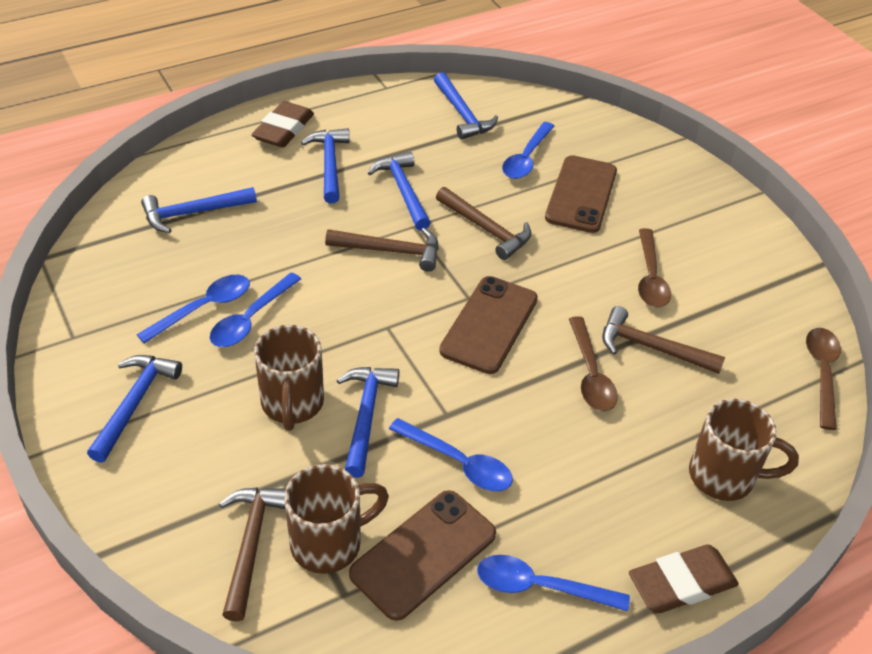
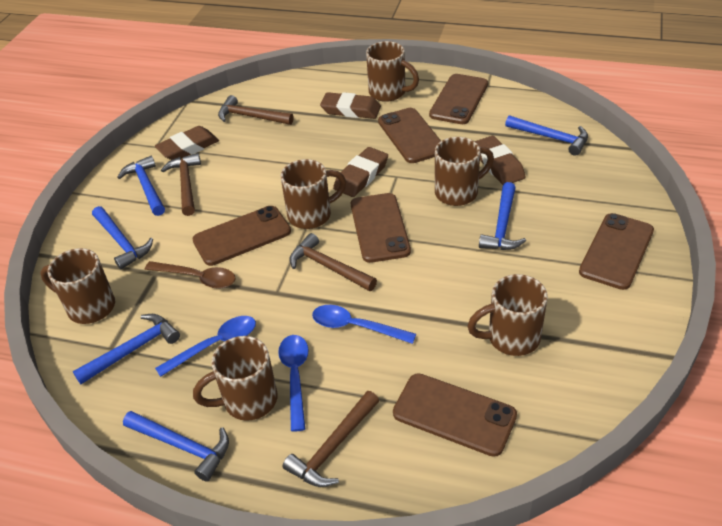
blue spoon: [136,275,250,344] [210,273,301,347] [389,418,513,491] [477,555,630,612] [502,122,554,179] = 5 -> [155,316,256,377] [278,335,309,432] [312,305,416,344] = 3
brown eraser: [252,101,314,148] [629,545,739,613] = 2 -> [155,126,219,160] [320,92,381,119] [333,147,388,197] [475,136,525,185] = 4
brown mug: [254,325,324,431] [284,464,389,574] [689,398,799,501] = 3 -> [40,248,115,324] [193,336,278,421] [281,159,346,229] [366,41,419,102] [435,137,494,206] [467,274,548,356] = 6
brown phone: [349,490,496,621] [439,276,538,374] [545,155,617,233] = 3 -> [192,206,291,266] [351,193,411,263] [378,108,441,163] [393,373,517,457] [429,74,488,124] [579,213,654,290] = 6
brown spoon: [569,316,618,411] [638,228,671,308] [806,328,841,430] = 3 -> [145,261,236,289] = 1

